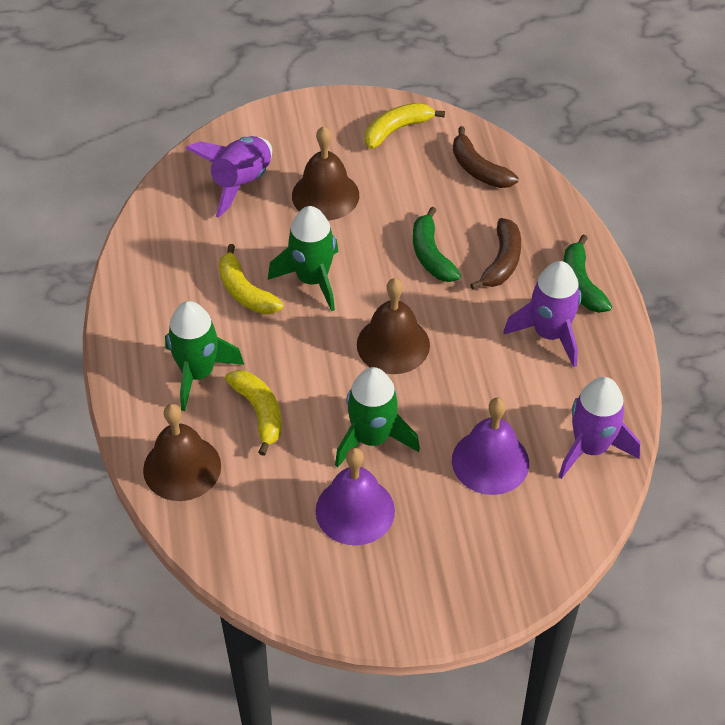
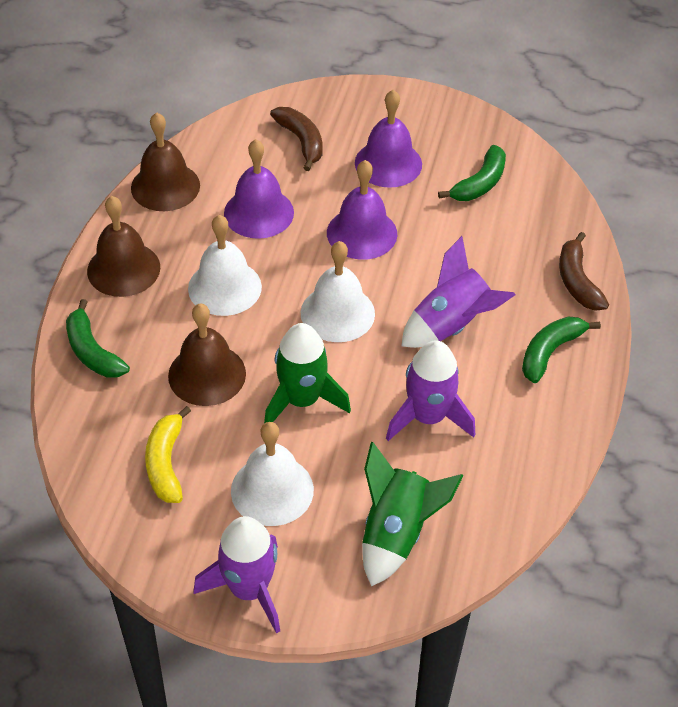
green banana: [413,207,461,282] [563,234,612,313] = 2 -> [66,299,130,378] [438,145,506,201] [522,316,601,383] = 3
green rocket: [165,301,244,411] [268,206,338,311] [335,367,420,467] = 3 -> [264,323,351,424] [362,442,464,586] = 2
purple bell: [315,448,395,545] [452,397,529,495] = 2 -> [224,139,294,239] [327,160,397,260] [355,90,422,188] = 3
white bell: none = 0 -> [188,215,262,316] [231,422,314,526] [301,241,375,342] = 3
yellow banana: [219,244,283,314] [225,370,282,456] [365,103,445,149] = 3 -> [145,406,191,503] = 1

